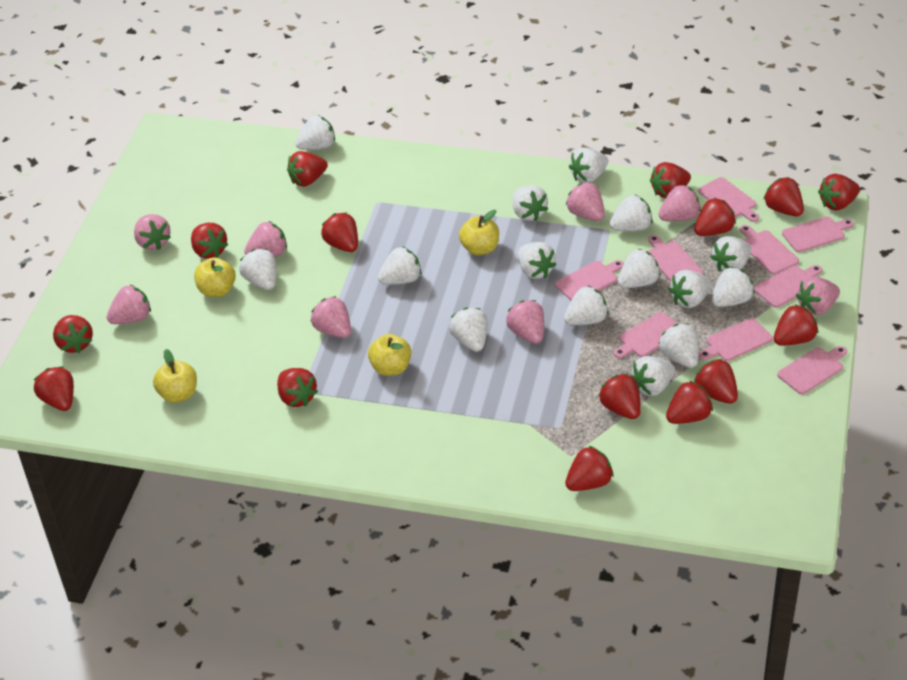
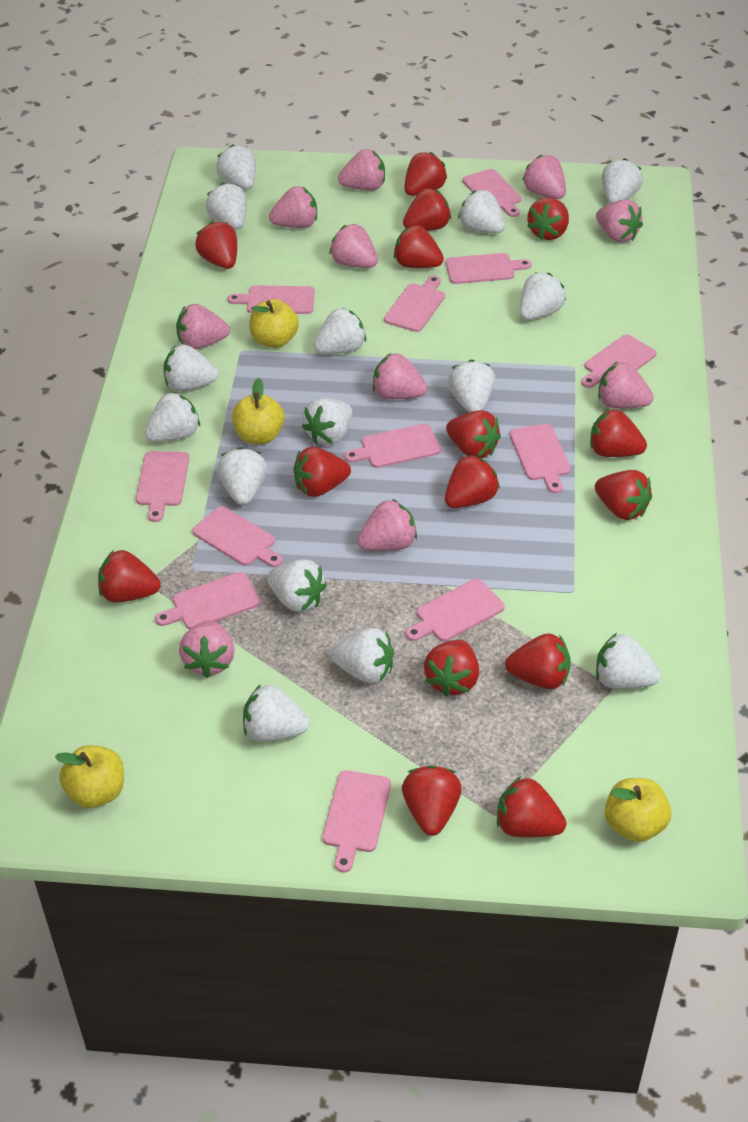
pink cutting board: [555,260,624,300] [614,312,678,358] [648,235,703,281] [698,177,759,222] [699,318,773,361] [740,225,799,274] [754,265,822,308] [777,346,847,394] [782,217,854,252] = 9 -> [136,451,189,522] [155,572,260,629] [192,506,282,567] [228,285,315,314] [322,770,391,873] [344,424,441,468] [384,276,445,332] [406,579,505,641] [446,253,532,284] [462,169,521,217] [510,424,571,493] [581,335,657,388] = 12
pink strawberry: [107,285,151,324] [134,214,171,250] [244,221,287,257] [310,296,351,338] [506,300,544,344] [566,182,605,221] [658,185,701,221] [796,276,840,315] = 8 -> [176,304,230,350] [179,620,235,678] [269,186,317,228] [329,224,378,268] [338,149,385,190] [357,499,417,551] [373,353,427,399] [522,155,566,199] [596,199,643,243] [598,361,653,408] = 10

